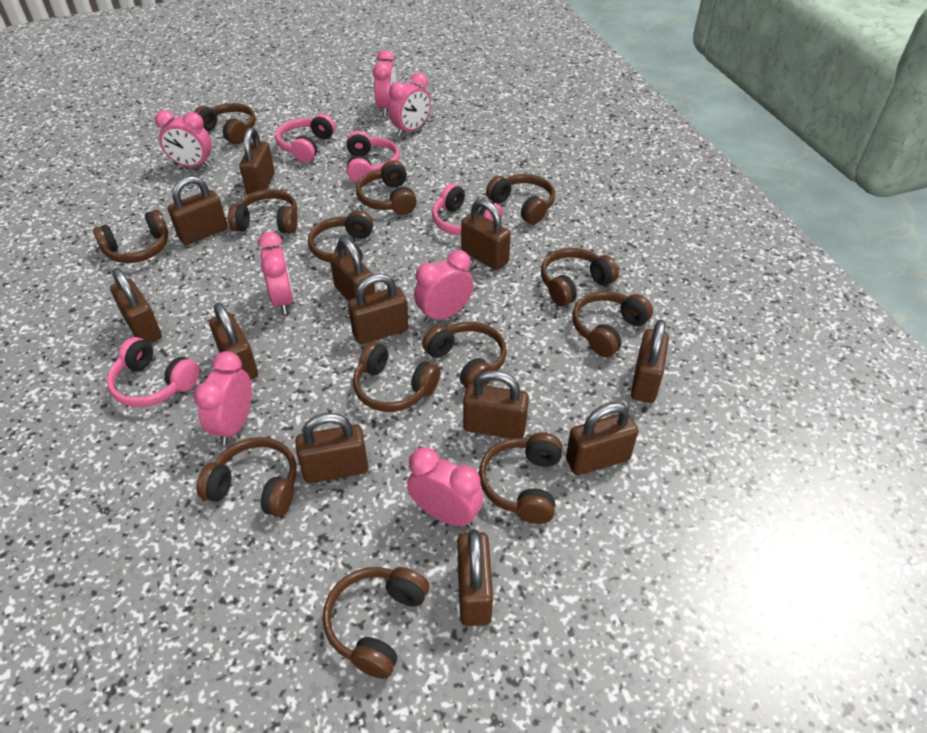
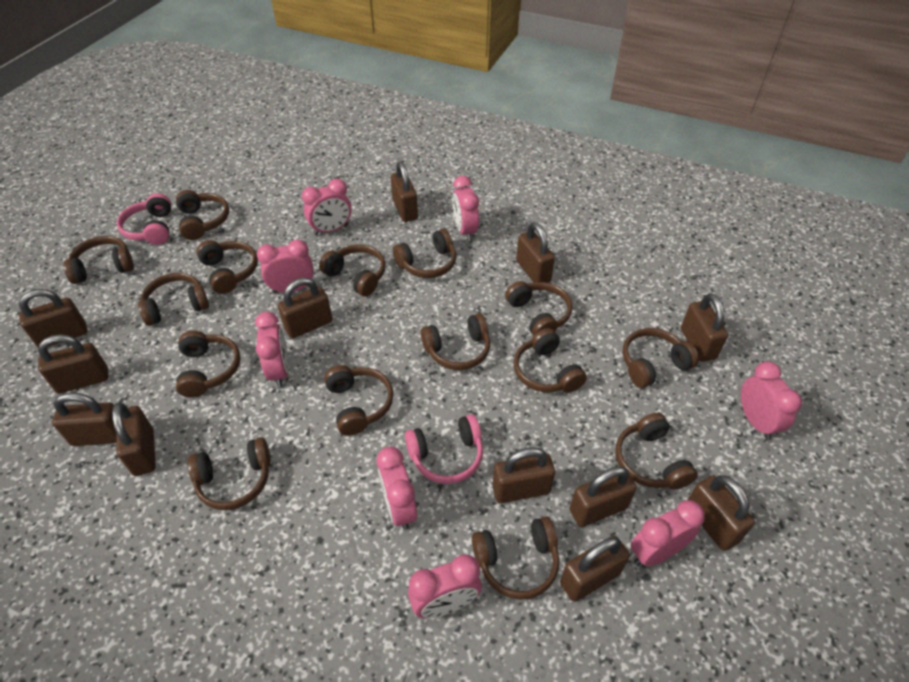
brown headphones: [93,210,168,263] [194,103,256,144] [196,437,297,517] [228,189,298,234] [308,210,374,262] [323,567,429,679] [353,341,440,412] [356,160,417,215] [422,321,507,388] [479,432,563,524] [486,174,555,225] [541,248,619,306] [572,291,653,357] = 13 -> [63,236,134,284] [138,273,209,326] [176,190,229,240] [176,330,241,398] [188,437,271,510] [196,240,258,294] [319,245,386,297] [324,365,394,436] [393,229,457,278] [421,313,490,370] [472,517,559,600] [505,281,572,336] [513,328,587,393] [615,413,698,490] [623,328,699,388] = 15
pink clock: [155,110,212,168] [194,351,252,445] [258,232,294,315] [373,50,396,116] [388,73,431,137] [407,447,483,528] [414,250,473,324] = 7 -> [255,312,289,387] [257,239,314,293] [302,179,351,235] [377,447,417,530] [408,554,482,618] [452,176,479,241] [631,500,705,566] [741,361,802,440] = 8
pink headphones: [107,337,199,407] [275,114,335,162] [347,131,400,182] [432,184,503,235] = 4 -> [117,193,171,245] [405,414,483,484] = 2

